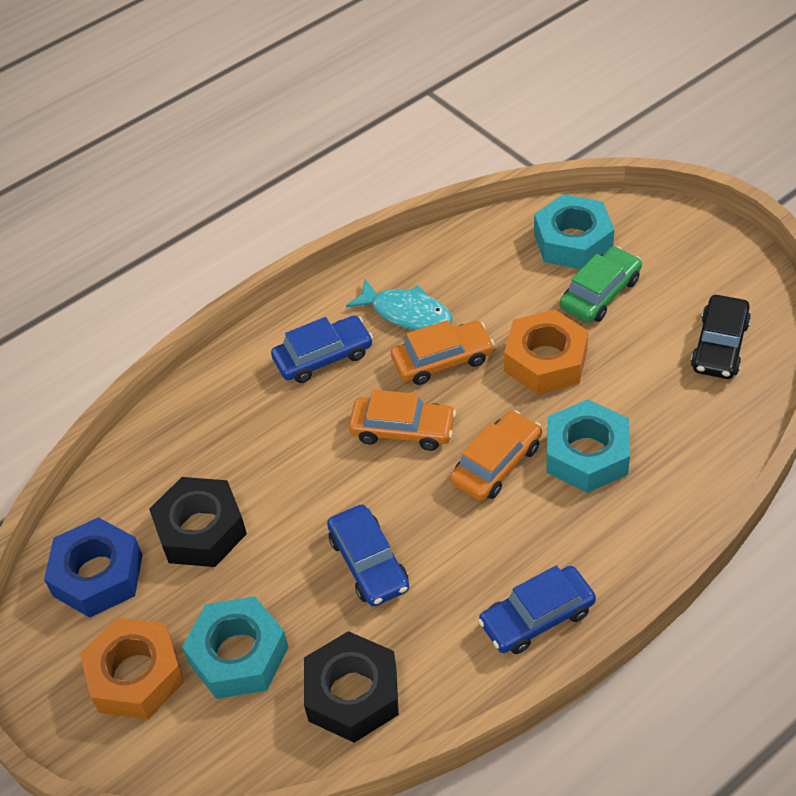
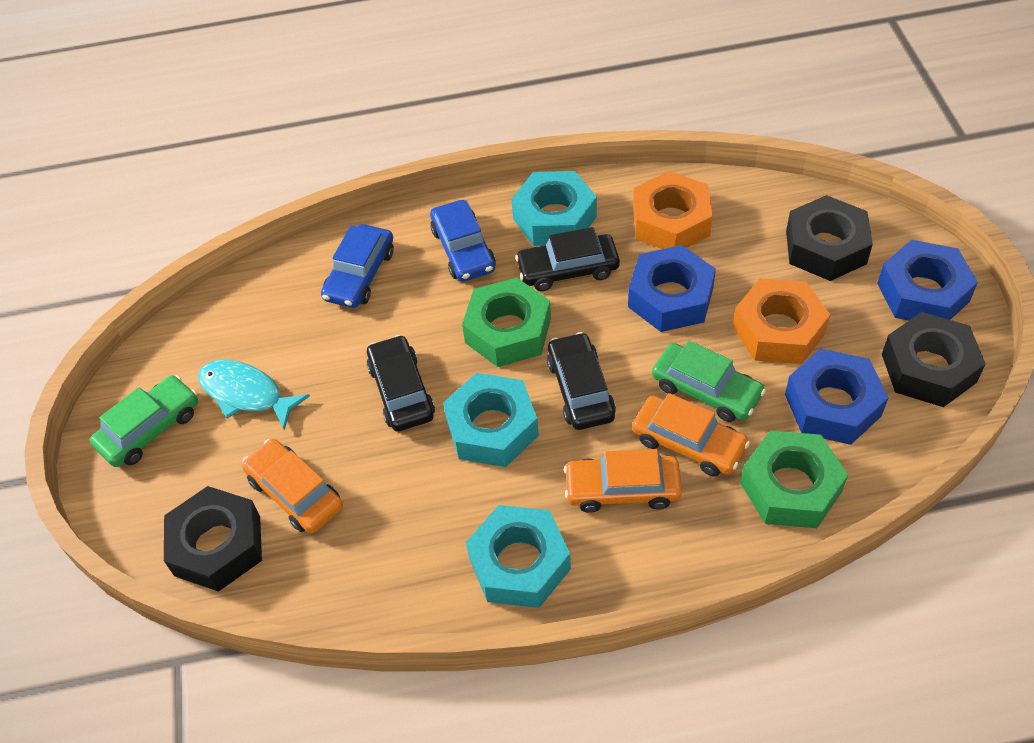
black car: [691,295,751,379] = 1 -> [367,335,435,432] [515,227,620,291] [547,332,616,430] = 3
black nut: [149,477,247,567] [304,631,399,743] = 2 -> [164,486,262,592] [786,195,873,281] [882,312,986,407] = 3
blue car: [271,315,373,383] [327,505,409,606] [478,565,596,654] = 3 -> [321,224,394,308] [430,200,496,282] = 2
blue nut: [44,517,143,618] = 1 -> [628,245,716,332] [785,349,888,445] [877,240,978,321] = 3
green car: [560,246,642,323] = 1 -> [90,375,198,467] [652,341,766,422] = 2
green nut: none = 0 -> [462,278,551,367] [740,431,848,528] = 2

